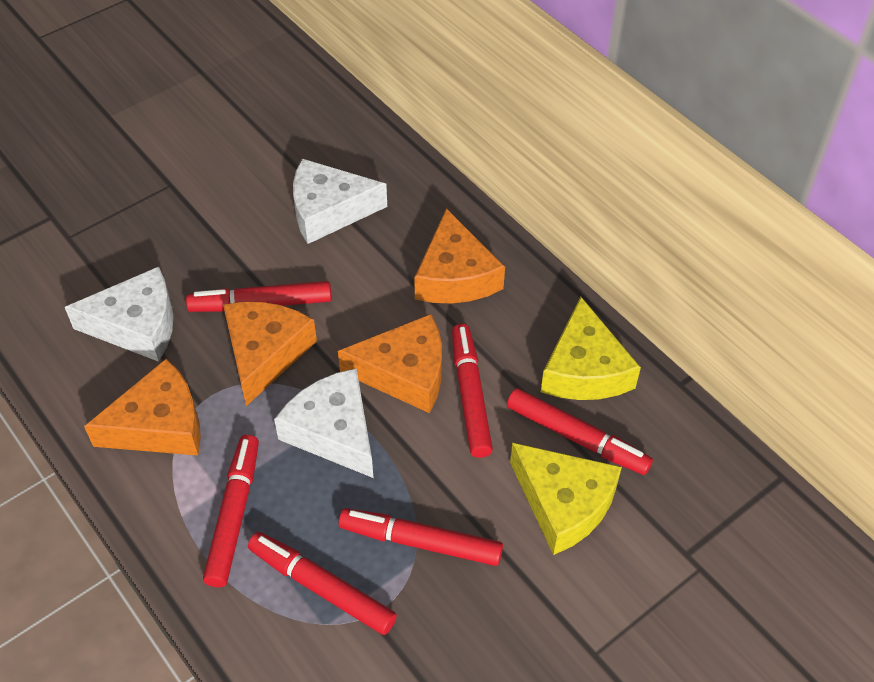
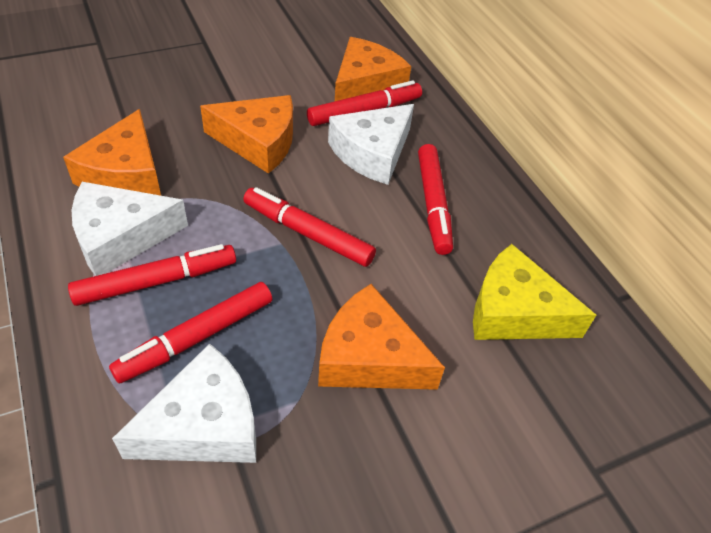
red marker: [186,281,332,312] [203,435,259,587] [248,532,397,635] [339,508,503,566] [452,324,493,458] [507,388,653,475] = 6 -> [68,244,236,306] [109,282,272,383] [243,187,376,267] [307,80,422,126] [418,144,453,255] = 5
yellow cheese: [510,443,622,555] [541,297,641,400] = 2 -> [473,244,596,340] = 1

